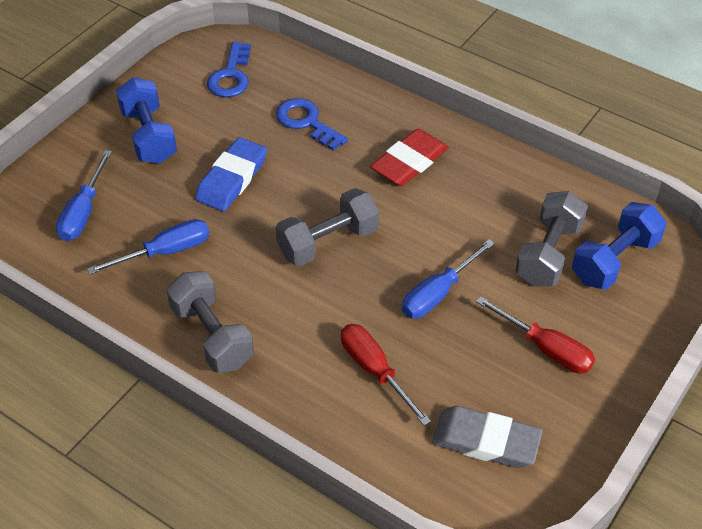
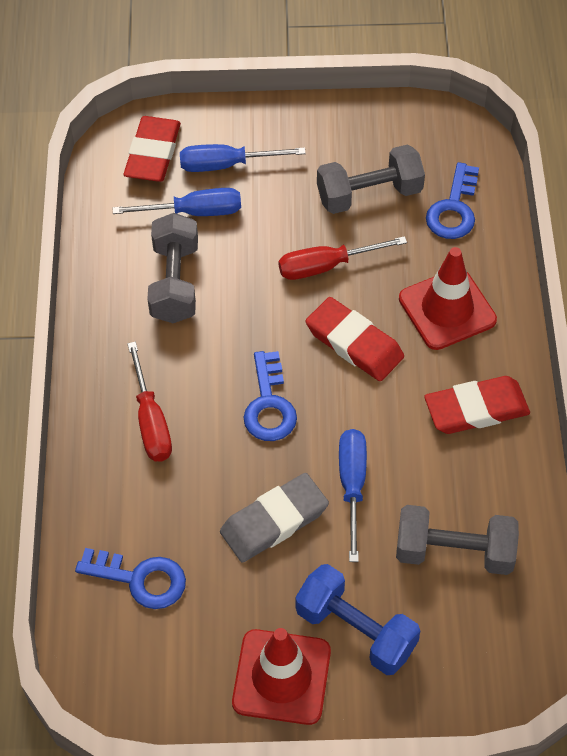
blue dumbbell: [116,77,177,164] [572,202,666,290] = 2 -> [295,564,420,675] = 1
blue eraser: [195,137,267,211] = 1 -> none = 0
blue key: [207,42,251,97] [276,98,348,151] = 2 -> [75,548,186,609] [243,351,297,441] [426,162,479,239] = 3
red eraser: [370,129,449,186] = 1 -> [124,116,181,182] [306,297,404,381] [424,376,530,434] = 3
red traffic cone: none = 0 -> [232,628,331,725] [399,247,497,350] = 2

